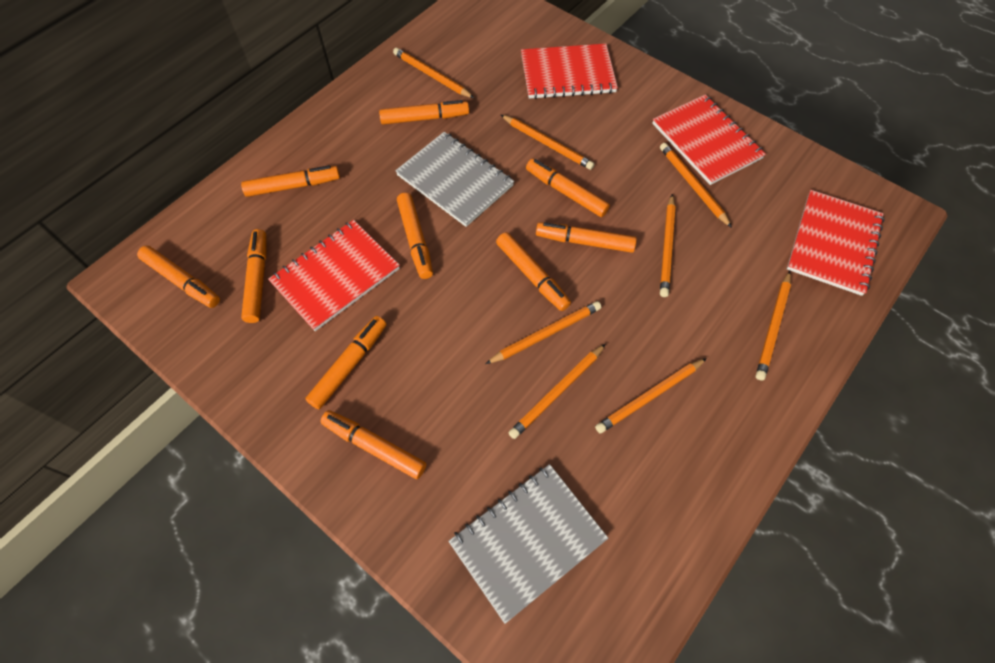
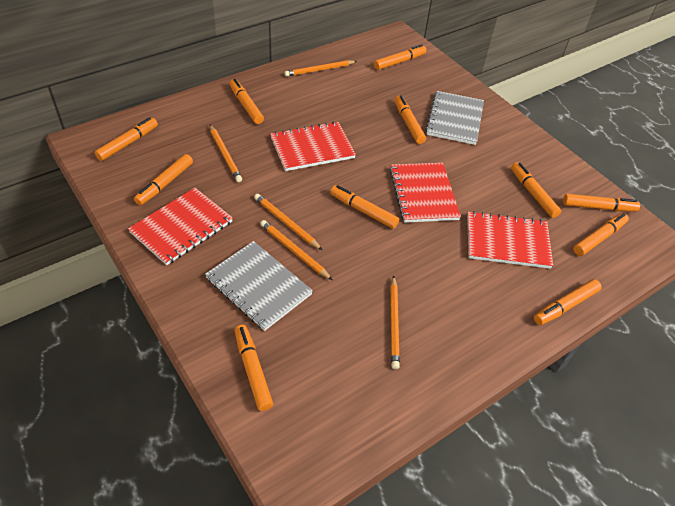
orange marker: [137,246,220,308] [241,165,340,197] [241,229,267,323] [305,316,386,409] [320,410,427,479] [379,100,469,125] [397,193,433,279] [496,232,571,311] [526,159,610,217] [536,222,637,253] = 10 -> [95,117,158,161] [134,154,193,205] [230,79,264,124] [235,325,273,411] [330,185,399,229] [374,44,426,70] [394,95,426,144] [511,162,561,218] [534,279,602,325] [563,194,640,212] [573,213,629,256] = 11
orange pencil: [393,48,474,98] [485,301,601,364] [501,115,595,170] [508,344,606,439] [595,358,707,433] [660,143,732,228] [660,194,676,297] [755,271,791,380] = 8 -> [210,125,242,182] [254,194,322,250] [260,220,332,280] [284,60,357,77] [390,275,400,369] = 5

